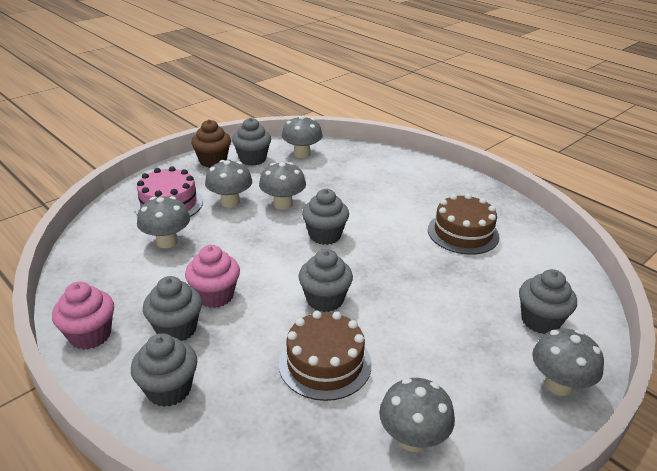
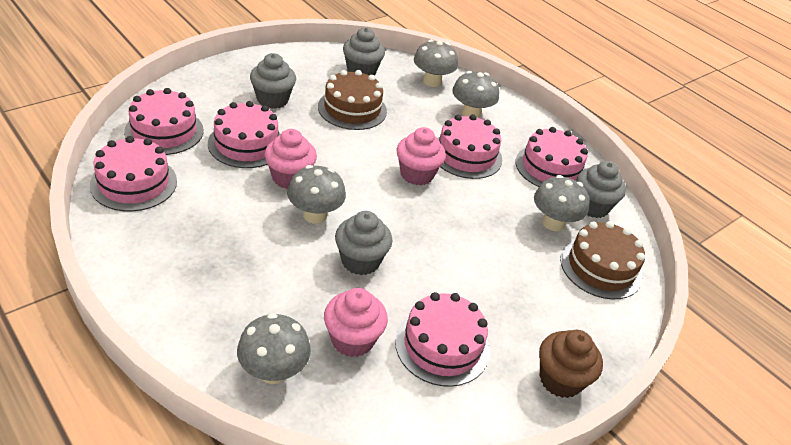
grey cupcake: [131,333,197,407] [143,276,202,341] [232,118,271,166] [299,249,353,312] [302,189,349,245] [519,269,577,334] = 6 -> [250,53,296,109] [335,211,392,275] [343,27,385,76] [576,161,626,218] = 4
grey mushroom: [137,196,190,248] [205,160,252,208] [259,162,306,210] [282,116,323,158] [379,378,455,452] [532,328,604,396] = 6 -> [237,313,311,384] [287,165,346,223] [414,40,458,87] [452,71,499,118] [534,175,589,231] = 5
pink cake: [134,166,203,217] = 1 -> [90,136,177,211] [124,88,203,155] [208,101,281,168] [395,292,490,387] [438,114,502,179] [515,127,588,187] = 6
pink cupcake: [52,282,114,350] [185,245,240,308] = 2 -> [265,129,317,189] [324,288,388,357] [397,127,446,185] = 3

